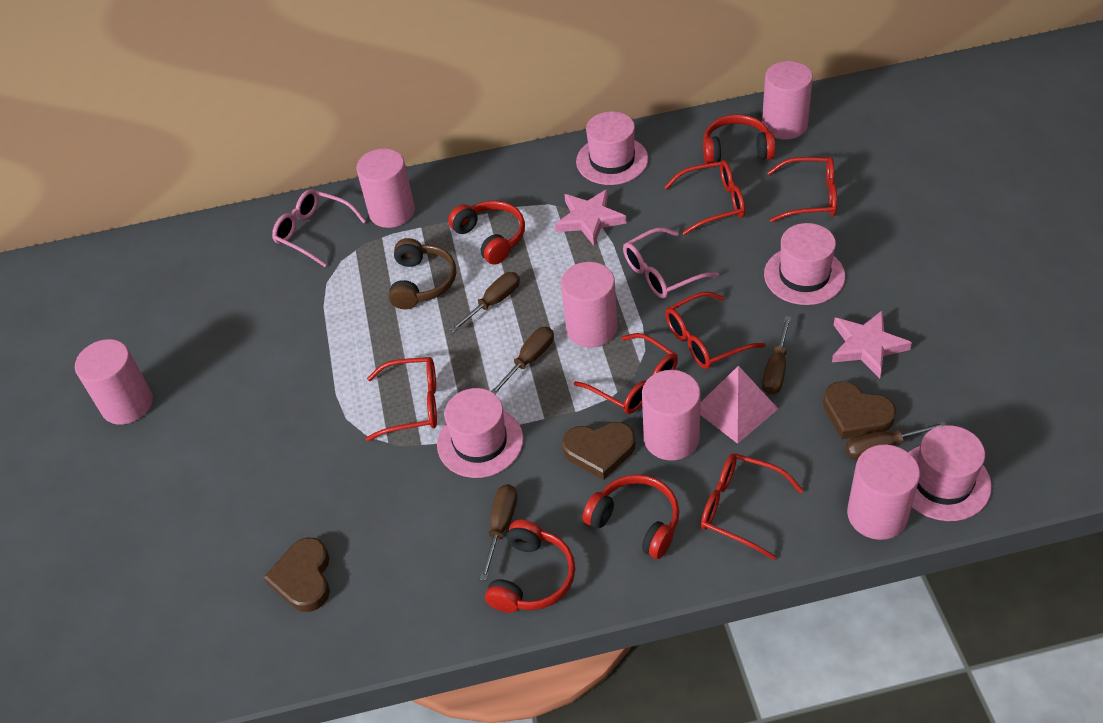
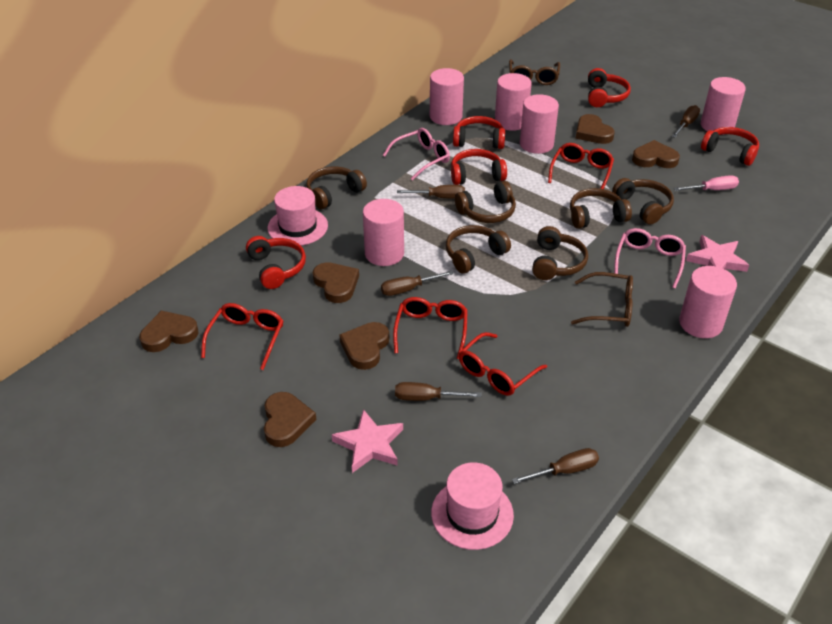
brown glasses: none = 0 -> [509,59,560,85] [571,272,633,327] = 2
brown headphones: [389,238,456,309] = 1 -> [306,166,367,209] [446,225,511,274] [455,181,516,223] [532,226,588,280] [570,188,632,229] [612,178,674,225] = 6
brown heart: [264,538,330,612] [562,422,635,480] [823,381,896,439] = 3 -> [139,311,198,352] [264,392,316,447] [313,262,359,303] [339,322,389,370] [576,114,615,144] [632,140,680,168] = 6
pink hat: [437,388,523,478] [576,111,648,185] [764,223,845,305] [908,425,992,521] = 4 -> [268,186,328,246] [431,462,514,550] = 2
pink pyramid: [700,366,778,444] = 1 -> none = 0
pink screwdriver: none = 0 -> [674,175,739,191] = 1
red glasses: [366,357,437,441] [574,333,678,414] [664,160,745,235] [665,292,766,369] [701,453,804,560] [767,157,837,222] = 6 -> [201,303,283,370] [393,297,468,359] [459,332,547,396] [548,143,614,189] = 4
red headphones: [448,201,525,265] [485,520,575,613] [583,475,679,559] [703,114,775,164] = 4 -> [246,236,306,289] [451,149,507,185] [453,116,505,149] [588,68,631,107] [701,127,759,166] = 5

